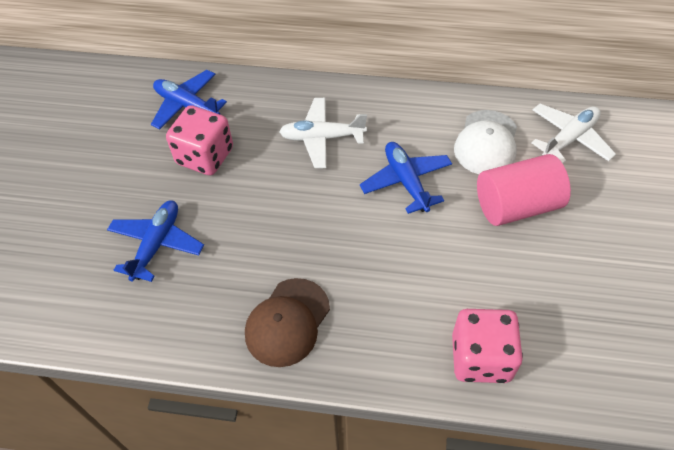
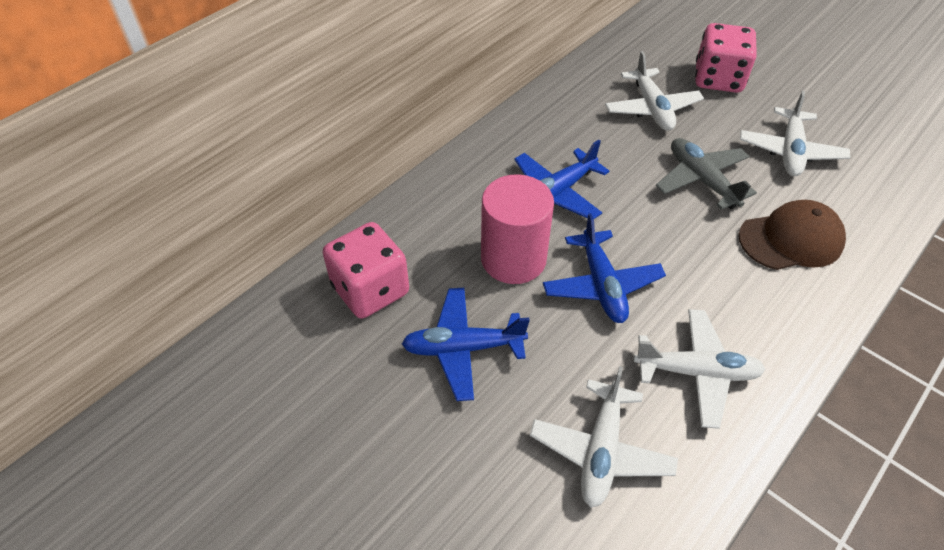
grey plane: none = 0 -> [656,138,757,210] = 1
white cap: [454,110,517,174] = 1 -> none = 0
white plane: [279,98,367,168] [531,104,616,164] = 2 -> [530,366,678,508] [605,51,704,131] [633,309,765,429] [740,91,850,176] = 4

